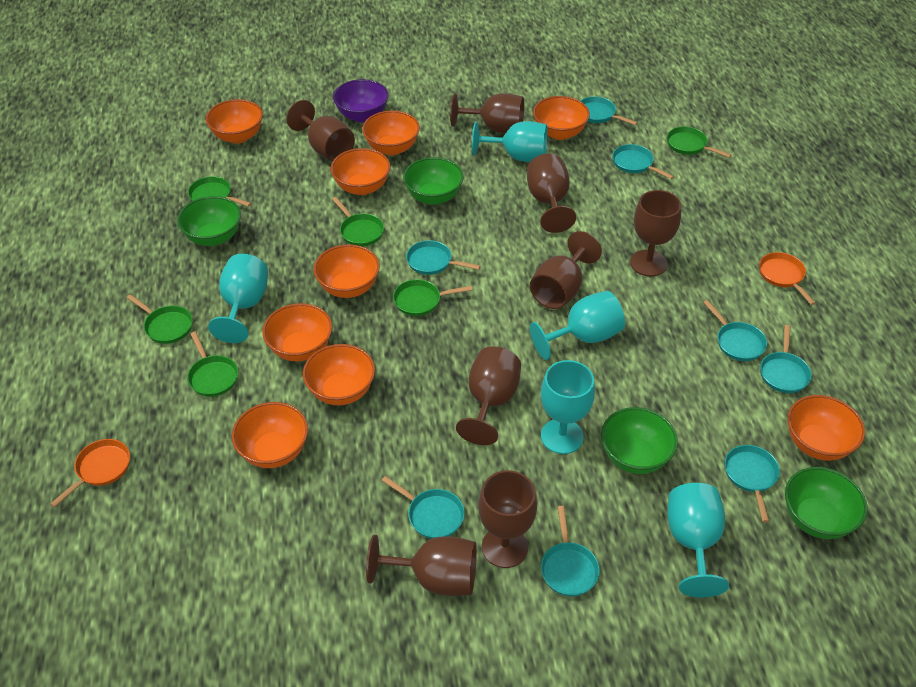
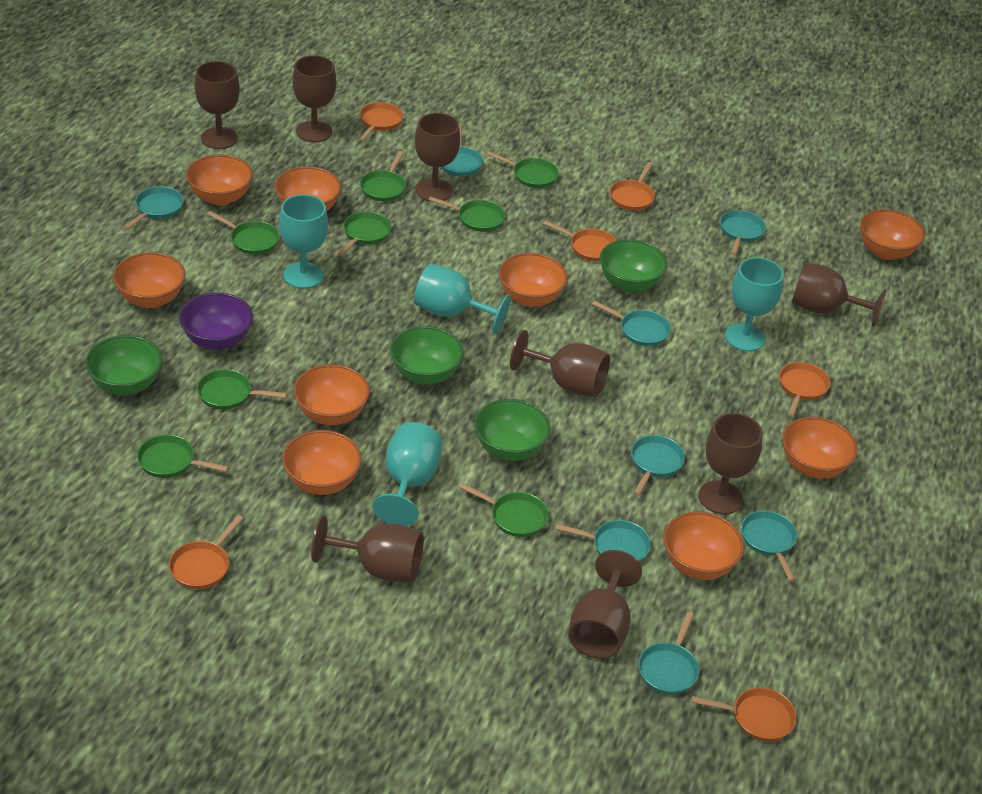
green pan: [127,294,193,344] [187,331,238,397] [188,176,251,207] [332,197,384,246] [393,279,472,316] [667,127,731,158] = 6 -> [137,435,229,478] [197,369,287,410] [207,211,280,255] [337,211,391,256] [360,151,406,201] [429,196,505,232] [459,483,548,537] [487,151,559,188] = 8
orange pan: [50,439,130,508] [759,252,816,305] = 2 -> [169,515,243,589] [360,102,403,141] [543,220,617,262] [610,162,655,211] [692,687,797,742] [779,362,830,417] = 6
turquoise goblet: [208,254,268,343] [472,121,548,162] [530,291,625,360] [541,360,595,454] [667,483,729,598] = 5 -> [279,194,328,289] [373,422,442,526] [414,264,511,334] [725,257,784,351] = 4

